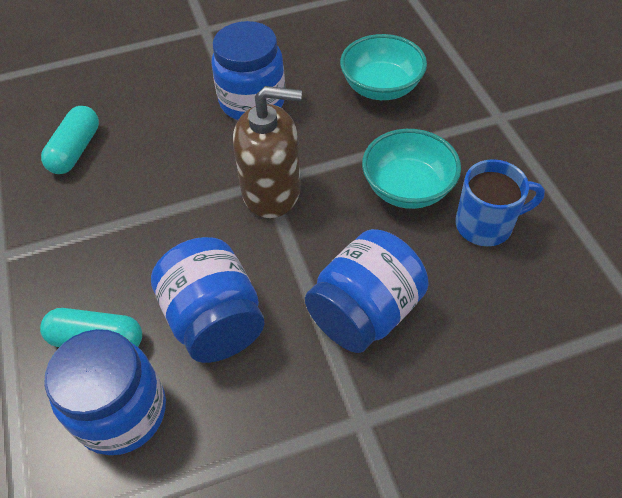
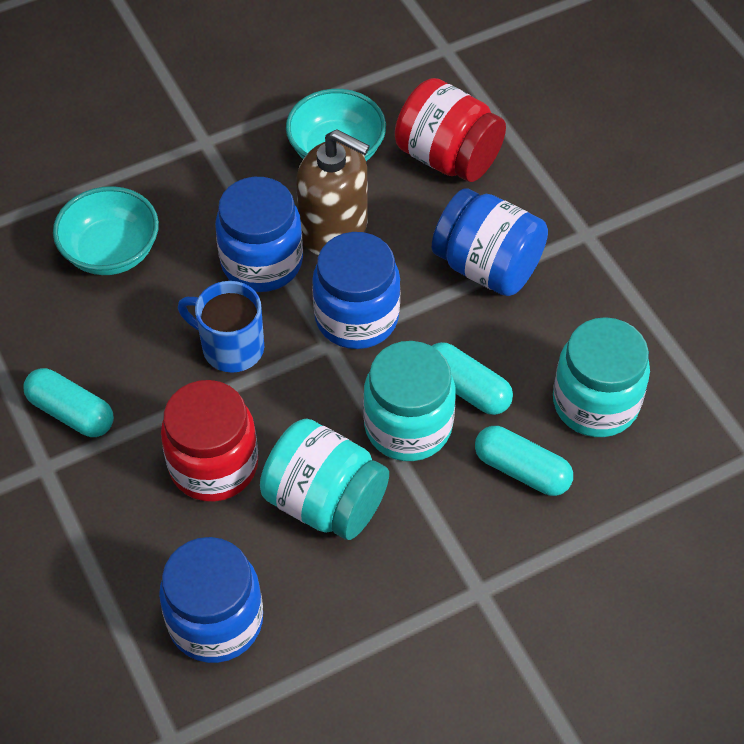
red jar: none = 0 -> [161,380,258,502] [395,78,506,182] = 2
turquoise capsule: [40,308,142,347] [41,106,99,174] = 2 -> [23,368,114,437] [432,342,513,415] [475,426,573,496] = 3
turquoise jar: none = 0 -> [260,419,389,540] [363,341,456,461] [553,317,650,437] = 3

